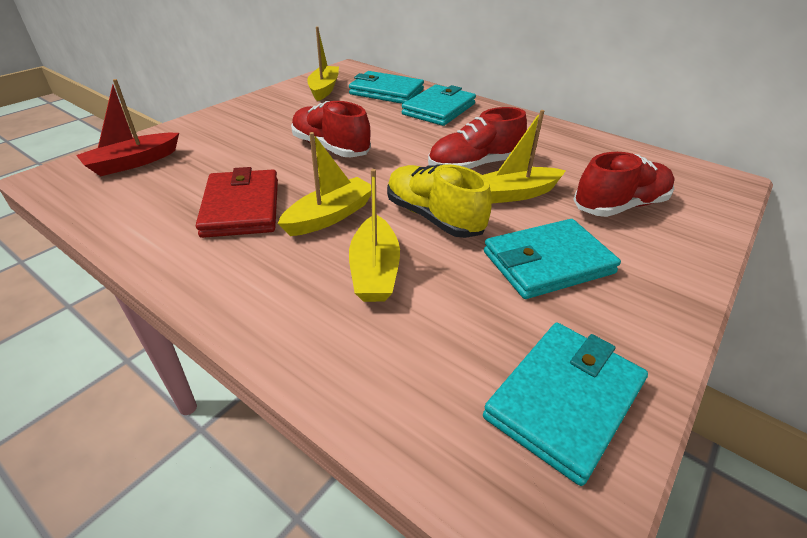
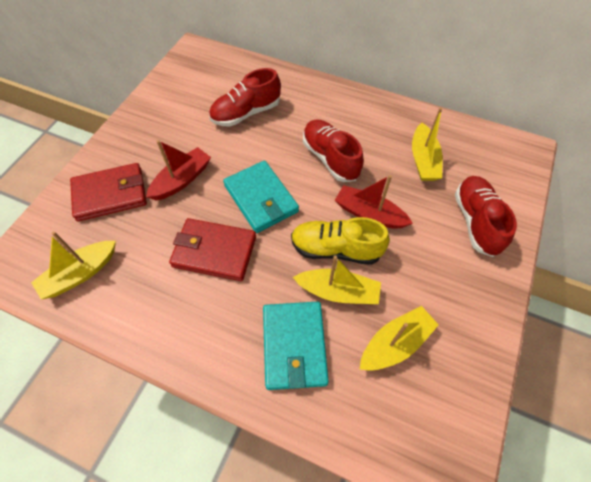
red boat: [76,79,179,176] = 1 -> [146,140,211,201] [335,175,413,229] = 2
red wallet: [196,167,278,238] = 1 -> [70,163,147,221] [169,218,256,281] = 2
turquoise wallet: [349,71,424,104] [402,84,476,126] [483,323,648,486] [484,219,621,299] = 4 -> [223,160,299,233] [263,301,329,390] = 2

